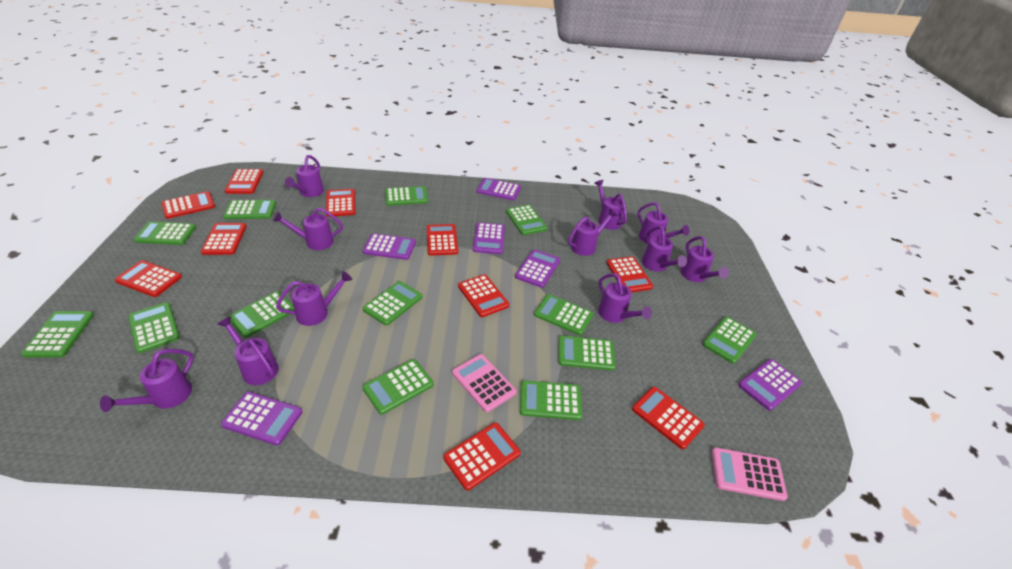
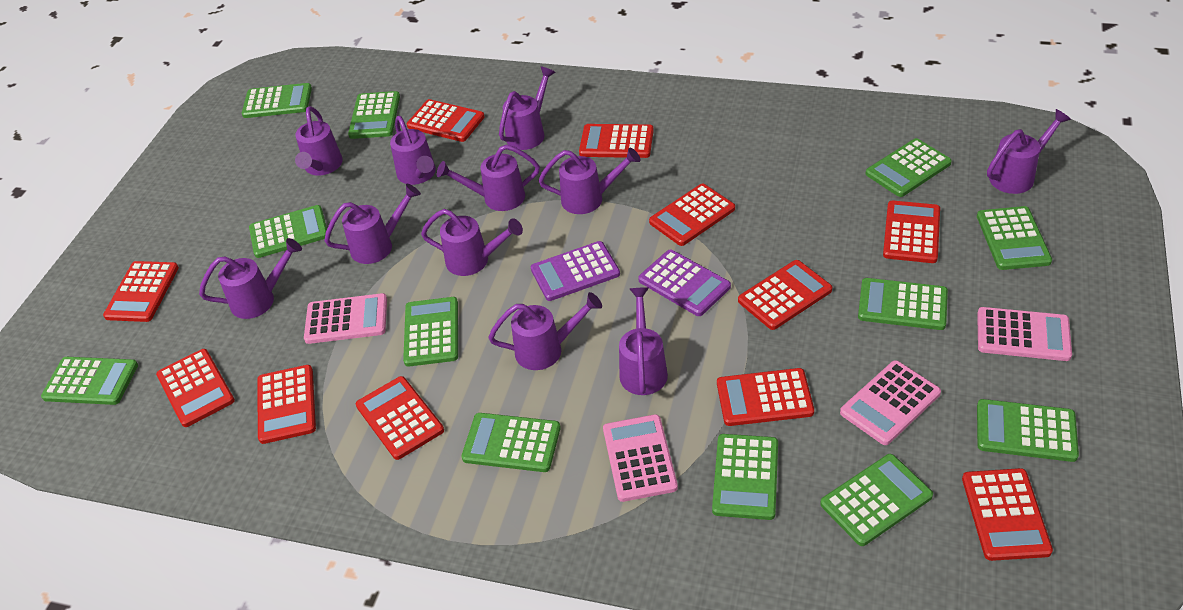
green calculator: [21,311,94,358] [128,302,180,353] [134,222,196,245] [223,200,276,219] [228,291,294,338] [362,359,434,415] [363,281,423,326] [385,186,428,206] [506,205,547,235] [520,380,582,420] [534,294,594,335] [558,336,616,371] [702,317,757,364] = 13 -> [41,357,138,405] [242,83,312,118] [249,205,327,258] [348,91,400,139] [403,297,458,367] [461,413,561,472] [712,434,778,520] [820,454,933,546] [858,278,948,330] [866,138,952,197] [977,206,1052,270] [977,399,1079,462] = 12
pink calculator: [452,354,517,412] [712,447,788,501] = 2 -> [304,293,387,344] [603,414,678,502] [840,360,941,445] [977,307,1072,361] = 4
purple calculator: [221,392,302,445] [363,233,416,260] [473,222,505,254] [477,178,521,201] [515,249,560,288] [738,359,802,411] = 6 -> [531,241,620,301] [638,250,731,316] = 2
red calculator: [115,260,182,297] [162,191,215,219] [201,223,247,255] [225,169,263,194] [326,189,356,217] [427,224,458,256] [443,423,521,491] [458,274,509,317] [607,256,653,292] [632,387,705,449] = 10 -> [103,261,179,322] [156,349,235,427] [257,365,316,444] [356,376,444,460] [407,99,484,142] [579,124,654,158] [649,184,735,246] [717,368,814,426] [738,260,832,330] [883,201,940,263] [962,468,1053,561] = 11

